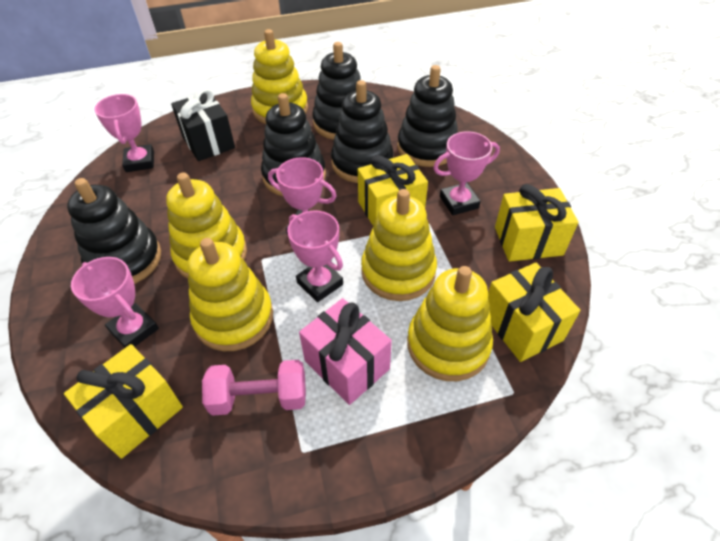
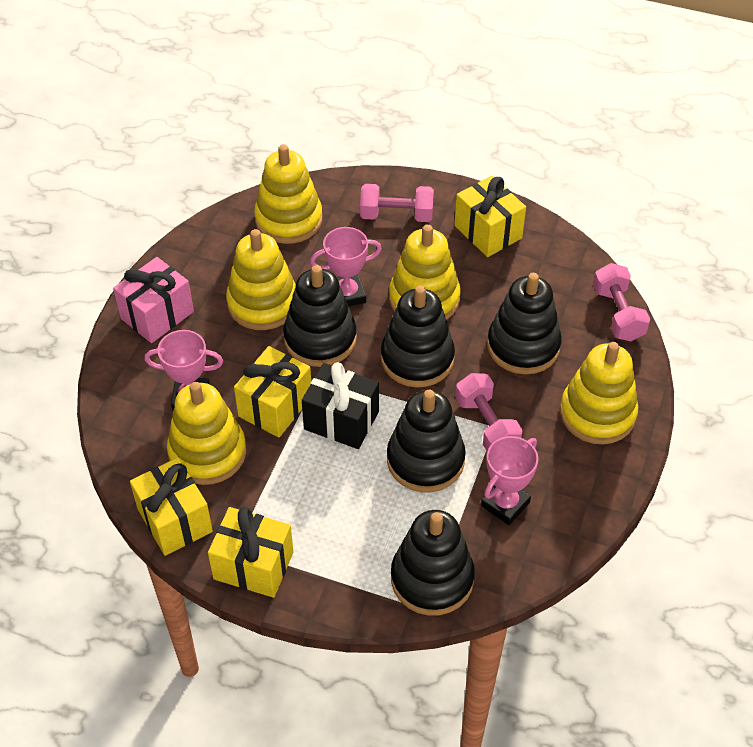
pink dumbbell: [202,360,306,416] = 1 -> [360,184,434,222] [455,373,523,452] [593,263,650,341] = 3
pink trophy: [71,257,159,348] [94,94,154,172] [268,157,337,235] [287,210,343,302] [433,131,500,216] = 5 -> [145,330,223,410] [310,227,382,307] [481,436,538,525] = 3

